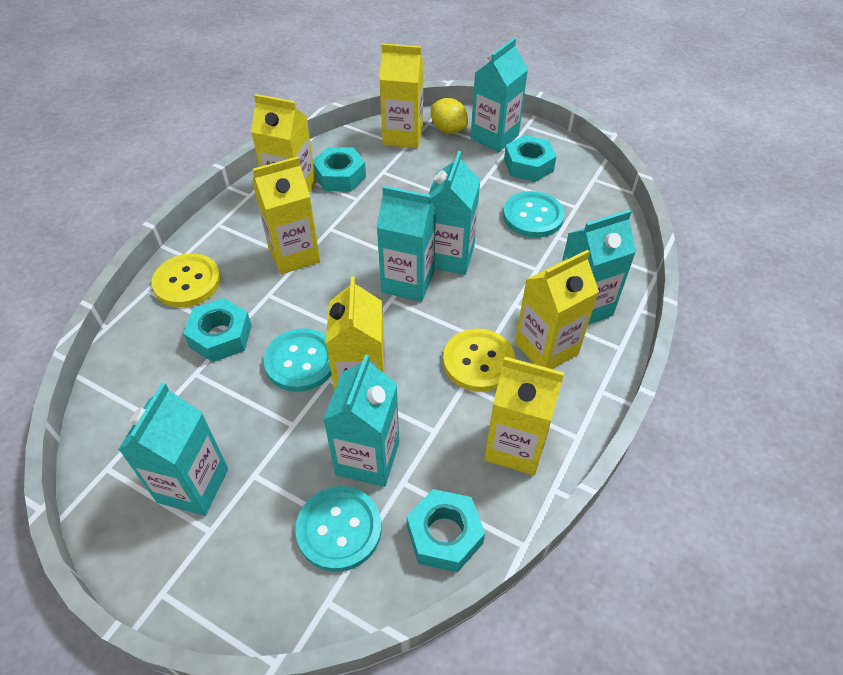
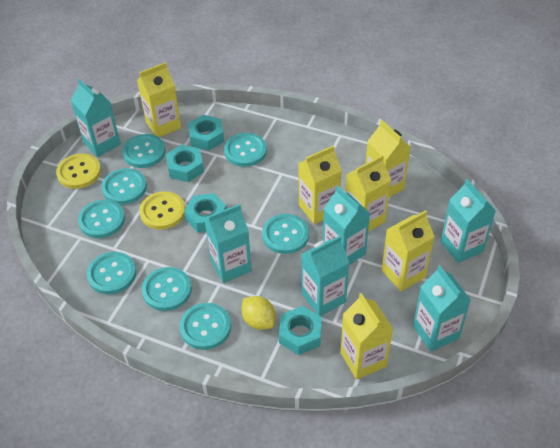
turquoise button: [264,328,332,392] [295,486,382,572] [503,191,564,238] = 3 -> [78,200,125,238] [87,252,136,294] [102,168,147,205] [122,134,166,168] [142,267,192,311] [180,303,231,350] [224,133,267,167] [262,214,309,254] = 8

